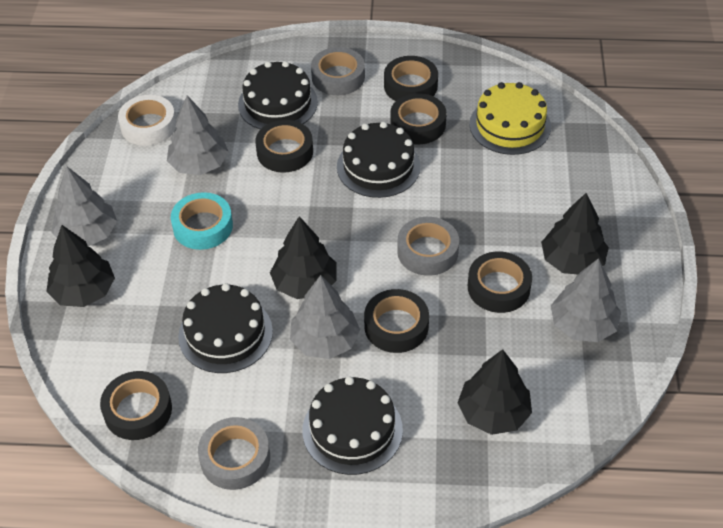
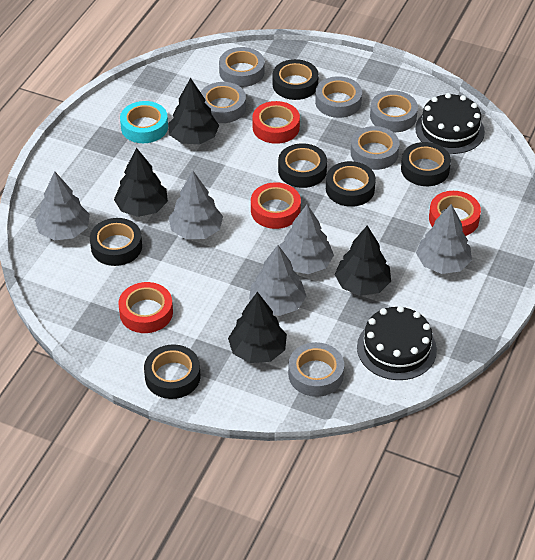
black cake: [178,283,273,373] [238,61,318,130] [302,376,403,475] [337,122,420,198] = 4 -> [357,306,437,380] [415,93,485,154] = 2
grey tape: [198,417,270,490] [311,47,365,95] [397,217,459,276] = 3 -> [201,82,246,123] [219,47,265,87] [288,342,344,397] [315,76,362,118] [350,126,399,170] [370,90,418,132] = 6
grey tree: [51,166,117,246] [167,96,229,175] [290,275,360,359] [551,258,621,342] = 4 -> [35,171,90,241] [169,171,223,239] [249,245,306,316] [280,204,334,274] [416,204,472,274] = 5
red tape: none = 0 -> [118,282,173,333] [251,182,301,229] [252,101,300,144] [429,191,481,236] = 4
white tape: [118,95,176,146] = 1 -> none = 0
yellow cake: [469,82,551,155] = 1 -> none = 0

